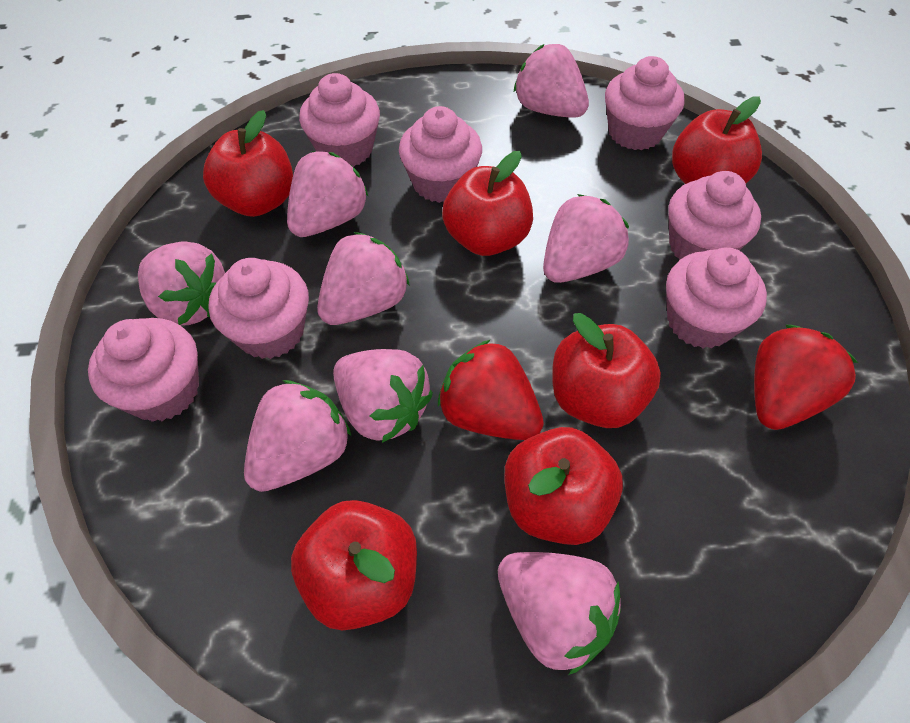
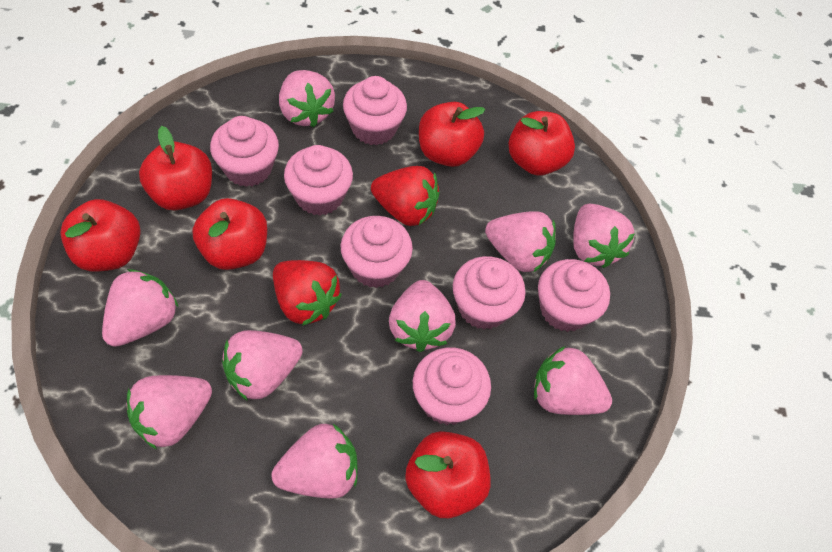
pink strawberry: [138,241,225,325] [244,380,351,492] [287,151,369,237] [317,232,410,325] [333,349,433,443] [498,552,621,675] [514,44,589,118] [543,194,629,283] = 8 -> [102,269,178,347] [126,375,212,449] [222,330,303,400] [272,424,358,499] [279,70,335,127] [389,280,456,352] [485,211,556,273] [534,346,612,415] [573,204,635,268] = 9

